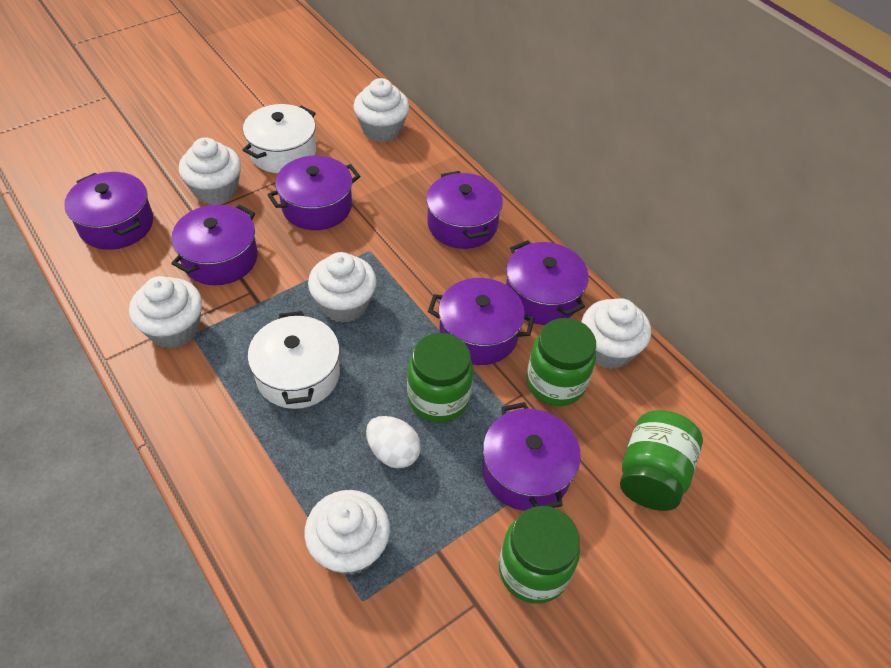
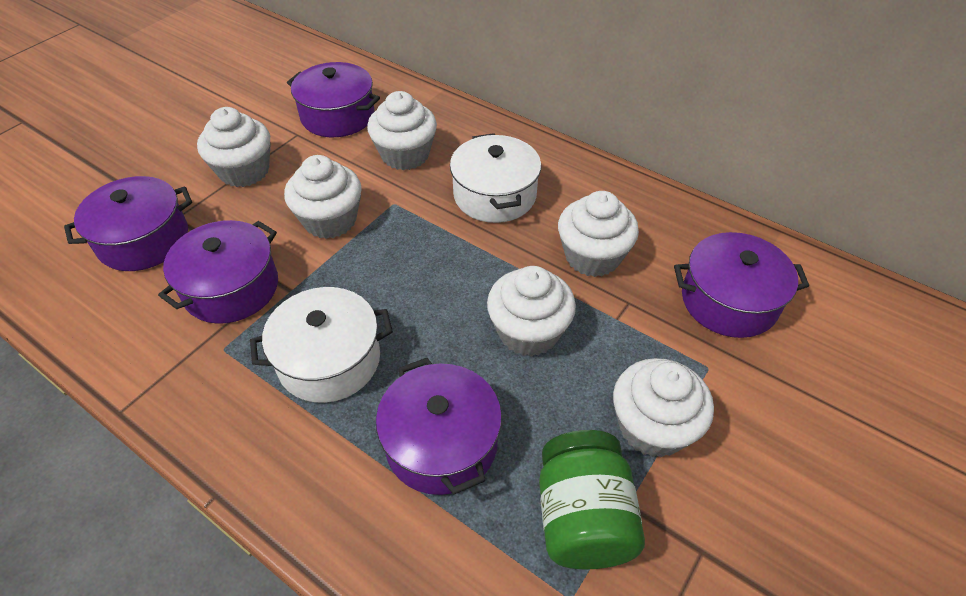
green jar: [407,333,473,423] [499,506,580,604] [526,318,596,406] [620,410,703,511] = 4 -> [539,430,645,569] = 1
purple pot: [64,172,153,250] [171,204,258,285] [268,156,360,230] [426,171,503,249] [428,278,535,365] [482,402,581,511] [506,240,589,325] = 7 -> [64,176,192,271] [158,220,278,324] [287,62,380,137] [376,358,502,495] [674,232,809,338] = 5
white egg: [366,416,421,468] = 1 -> none = 0

